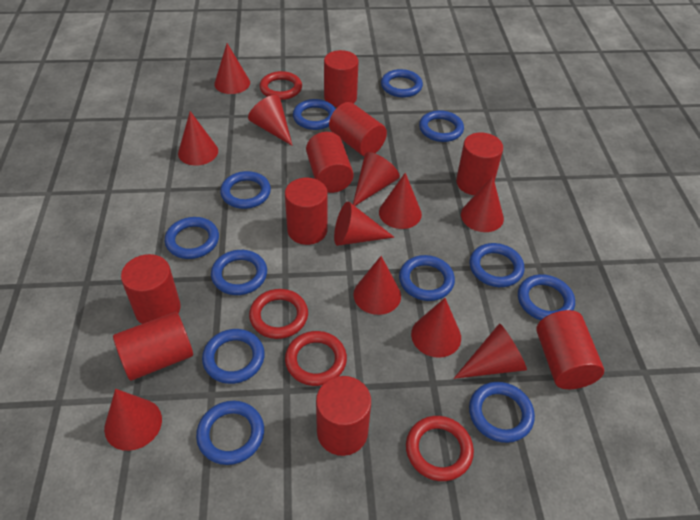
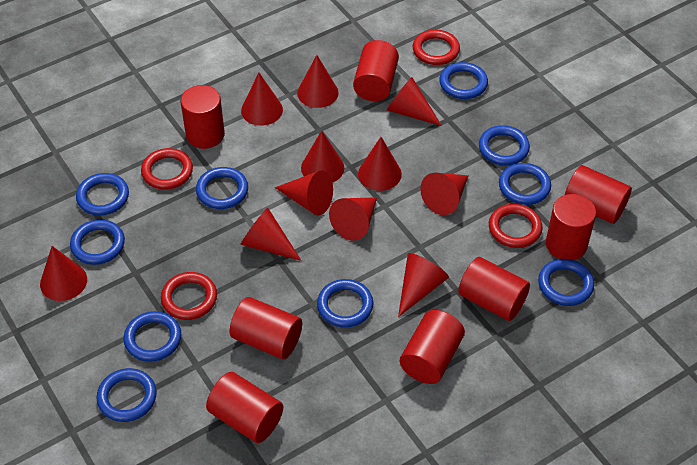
blue ring: [165,217,219,259] [196,401,264,465] [202,329,265,384] [211,250,267,295] [220,171,271,209] [293,99,336,130] [381,69,423,98] [399,255,455,301] [419,110,464,142] [469,382,535,443] [470,243,524,287] [518,274,575,320] = 12 -> [70,219,125,265] [76,173,129,216] [96,368,157,422] [124,311,181,362] [196,167,248,209] [317,279,373,328] [439,62,488,99] [479,125,530,166] [499,163,551,205] [538,259,594,306] = 10
red cylinder: [113,312,193,381] [121,254,181,324] [285,178,328,245] [306,132,353,193] [316,376,371,456] [324,50,358,107] [329,102,387,156] [456,132,503,195] [536,310,604,389] = 9 -> [181,85,225,149] [206,372,283,443] [230,297,302,359] [353,40,399,101] [400,310,465,384] [458,257,530,321] [546,194,596,260] [565,165,632,224] = 8

